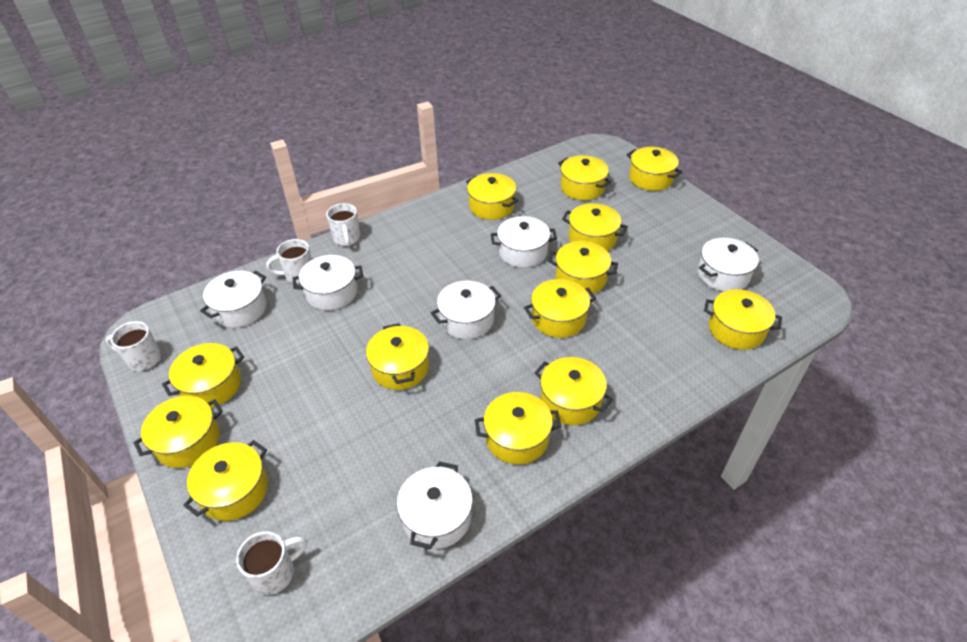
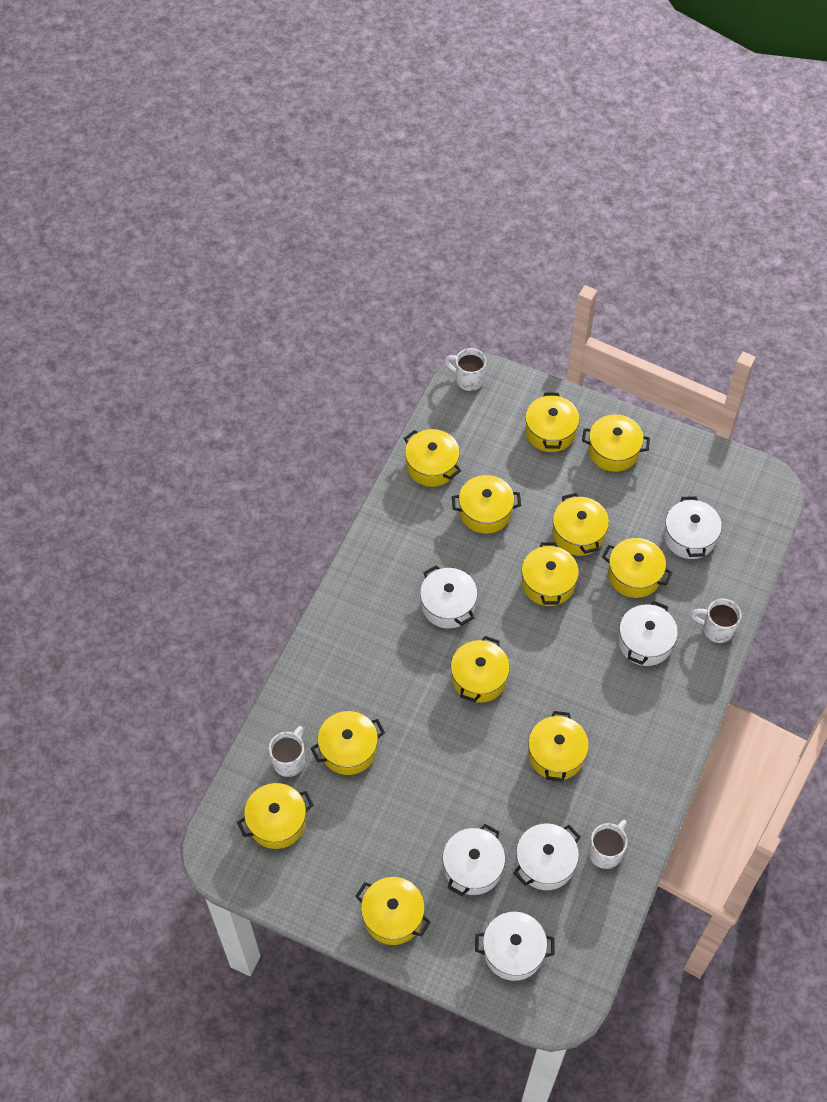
yellow pot: [133,396,223,468] [162,343,244,408] [183,440,268,521] [366,323,429,390] [466,173,519,220] [475,392,561,464] [524,279,596,338] [534,357,613,425] [548,241,618,295] [558,155,611,200] [562,203,628,251] [627,147,682,191] [704,289,782,350] = 13 -> [237,783,313,849] [311,711,385,775] [355,877,431,945] [404,429,461,487] [451,636,510,703] [452,475,521,534] [522,542,579,606] [525,392,579,452] [528,711,589,782] [553,493,609,556] [582,415,650,472] [602,538,673,598] = 12

